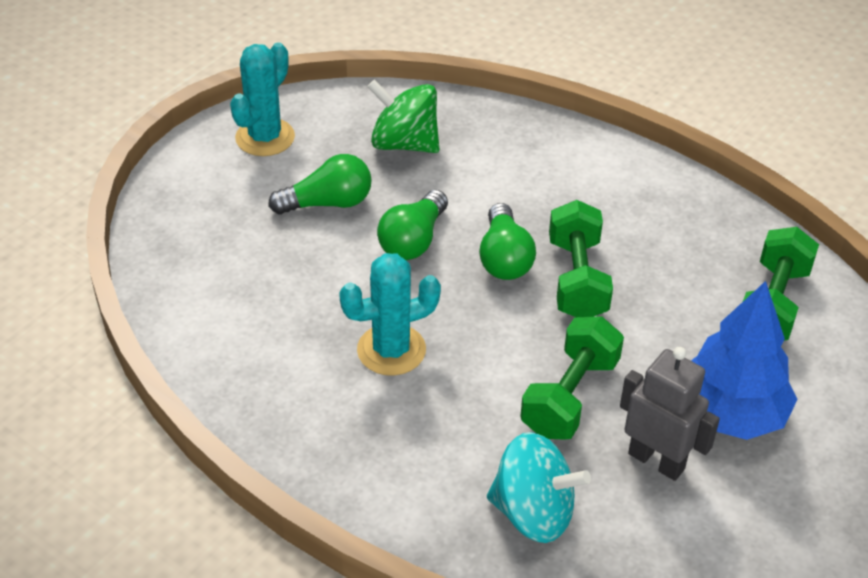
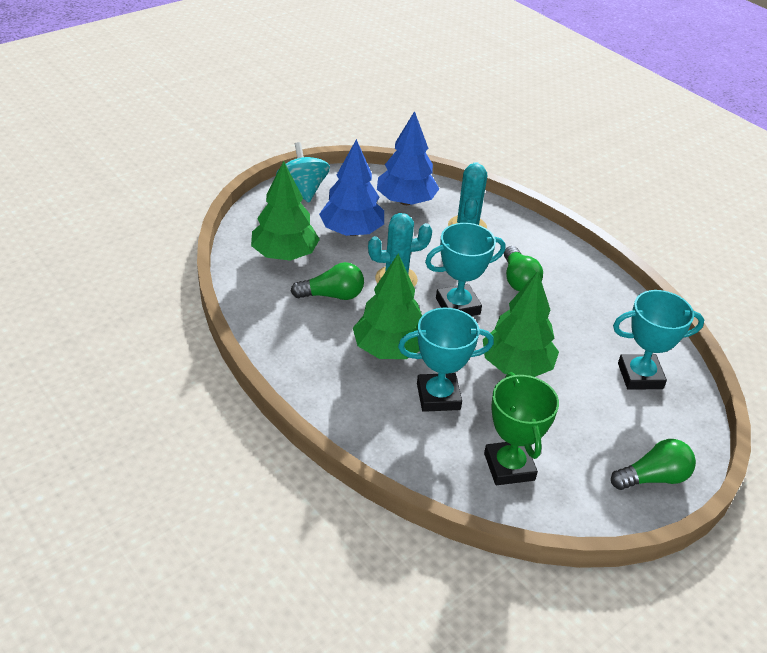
blue tree: [691,281,798,440] = 1 -> [319,139,384,236] [377,111,440,205] = 2
green dumbbell: [520,316,624,440] [549,200,613,317] [743,227,819,341] = 3 -> none = 0
green spinning top: [367,80,439,153] = 1 -> none = 0
green tree: none = 0 -> [251,161,320,261] [353,253,422,359] [483,271,559,377] = 3
green trophy: none = 0 -> [484,372,559,485] = 1
grey robot: [620,347,720,481] = 1 -> none = 0
turquoise trophy: none = 0 -> [398,308,494,412] [425,223,506,316] [613,290,704,390] = 3

